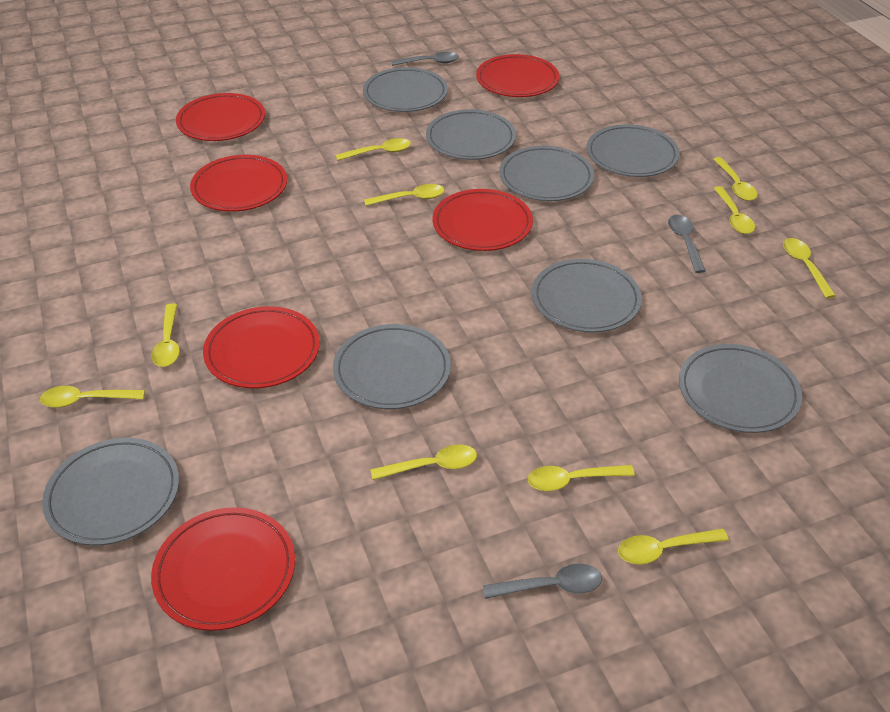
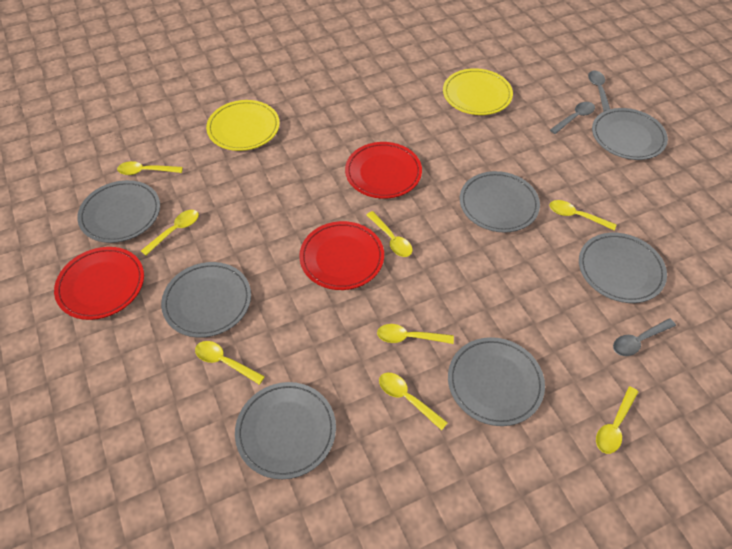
grey plate: [42,438,179,546] [333,324,451,409] [363,67,448,112] [426,109,516,160] [499,146,594,201] [532,259,642,332] [586,124,680,177] [679,344,802,433] = 8 -> [77,180,160,243] [161,262,251,338] [235,382,336,479] [448,337,545,426] [460,171,540,233] [579,233,667,303] [592,108,668,160] = 7
red plate: [151,507,295,631] [176,93,265,141] [190,155,287,212] [203,306,320,388] [432,189,533,251] [476,54,559,97] = 6 -> [54,247,144,320] [299,221,384,290] [345,142,422,199] = 3
yellow plate: none = 0 -> [206,100,280,151] [443,68,513,115] = 2
yellow spoon: [40,386,145,408] [151,304,180,367] [336,138,411,161] [364,184,444,206] [370,444,477,480] [528,465,635,491] [618,529,729,564] [713,157,758,201] [713,186,755,234] [783,238,836,298] = 10 -> [117,161,183,175] [141,210,199,256] [195,341,265,385] [367,211,412,257] [377,324,454,344] [379,373,448,431] [550,200,616,230] [596,386,638,454] = 8

